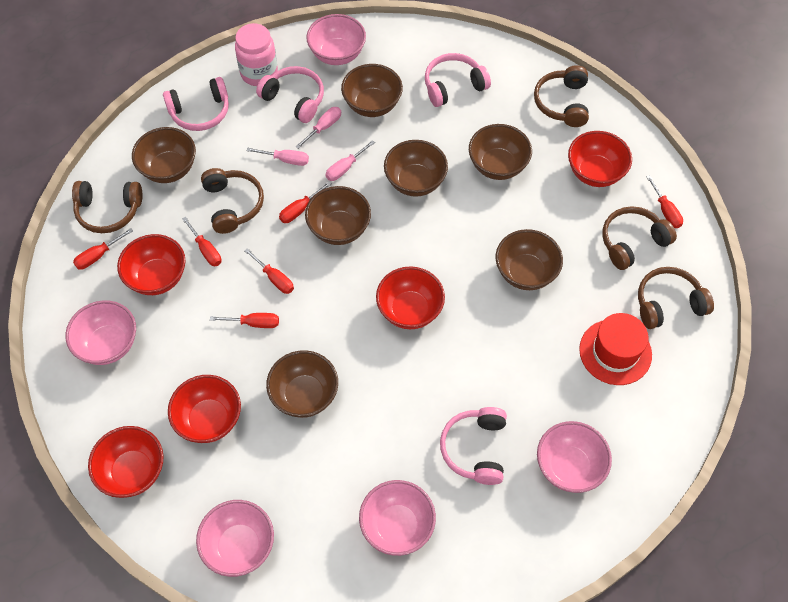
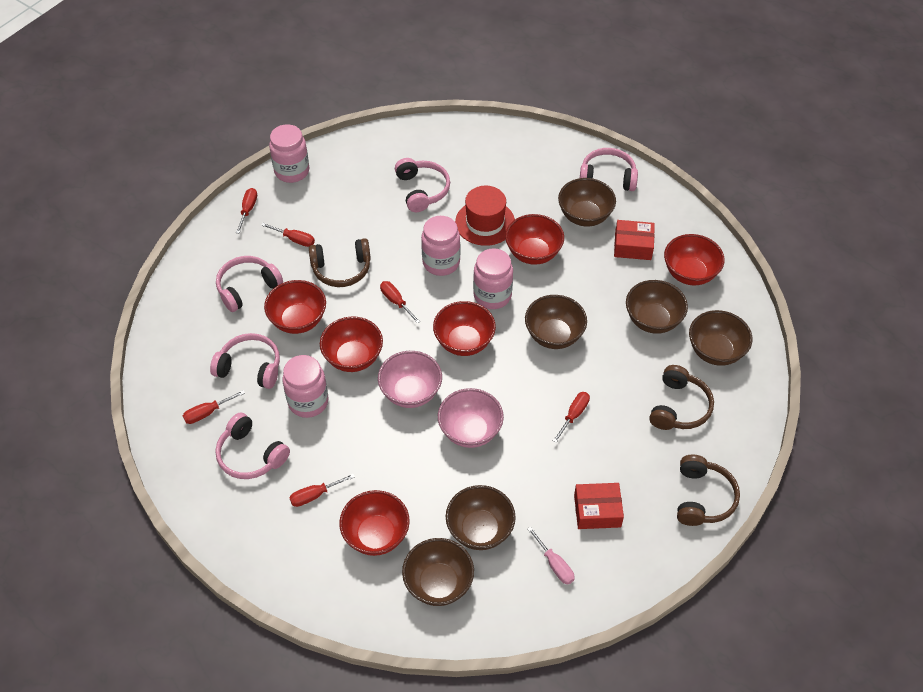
brown bowl: [132,127,196,183] [266,350,338,418] [305,186,371,245] [341,64,403,117] [384,140,448,197] [469,124,532,180] [496,229,563,290] = 7 -> [402,538,474,606] [446,485,516,550] [525,295,587,349] [558,178,616,226] [626,280,688,334] [689,310,752,366] = 6
brown headphones: [72,181,143,233] [201,168,264,234] [534,65,589,127] [602,206,677,270] [638,267,714,329] = 5 -> [309,238,371,287] [649,365,714,430] [677,455,740,526] = 3
pink bowl: [65,300,136,365] [196,500,274,577] [306,14,366,65] [359,480,436,556] [537,421,612,493] = 5 -> [378,351,442,408] [438,388,504,448] = 2
pink headphones: [163,77,229,131] [256,66,324,123] [425,53,491,107] [440,407,507,485] = 4 -> [210,333,280,389] [215,413,290,479] [216,256,283,312] [395,158,450,212] [580,148,638,191] = 5
pink jar: [235,23,278,86] = 1 -> [269,124,309,183] [282,355,328,418] [421,216,460,276] [473,248,513,309] = 4
pink screwdriver: [247,148,309,166] [295,107,341,149] [326,140,375,181] = 3 -> [528,527,575,585] = 1
red bowl: [88,426,163,498] [117,234,185,295] [168,375,241,443] [376,266,445,329] [568,131,632,187] = 5 -> [264,280,326,334] [320,316,383,372] [339,490,410,556] [433,301,496,356] [505,214,564,265] [664,234,724,285] = 6
red box: none = 0 -> [574,483,624,529] [614,220,655,260] = 2

